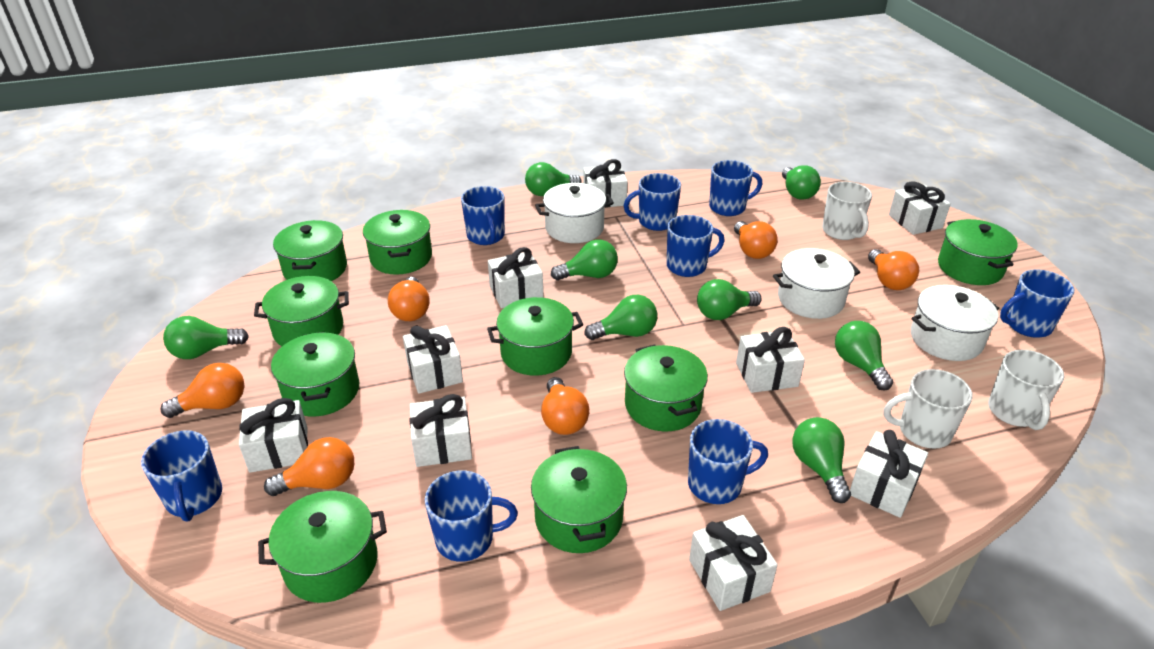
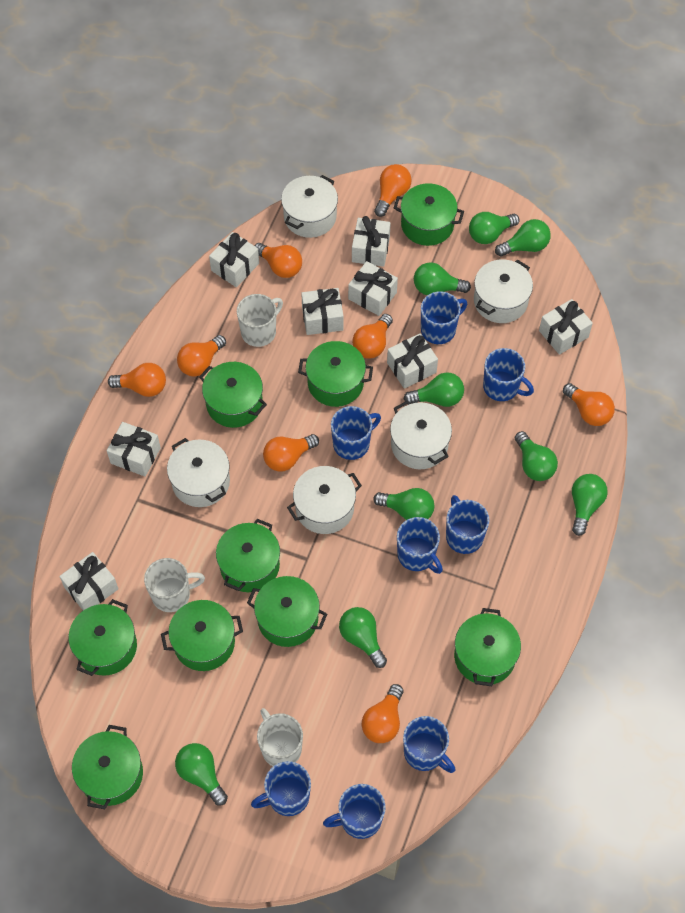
green light bulb: [163,316,249,359] [525,162,582,196] [551,240,618,280] [584,295,657,340] [697,279,761,320] [782,165,821,200] [792,417,851,503] [835,321,893,391] = 8 -> [175,743,228,806] [339,607,387,668] [373,488,434,520] [404,372,464,407] [414,262,471,295] [469,212,519,244] [495,219,551,257] [515,431,558,481] [572,474,608,536] = 9
orange light bulb: [160,363,244,418] [264,437,354,496] [388,277,430,321] [541,377,589,435] [734,221,778,259] [868,249,919,290] = 6 -> [108,363,166,397] [177,335,226,377] [255,243,302,278] [263,434,319,471] [352,314,393,358] [362,684,404,743] [374,164,412,217] [563,383,615,426] = 8
white gift: [239,398,308,473] [403,325,463,394] [410,394,472,467] [488,247,543,308] [583,159,628,208] [689,515,778,611] [736,327,805,393] [850,430,928,518] [889,181,951,235] = 9 -> [59,552,119,610] [107,422,161,477] [209,232,259,287] [301,288,344,335] [348,261,398,316] [352,216,391,267] [387,333,438,389] [539,299,593,355] = 8
white pot: [535,183,614,243] [773,248,860,319] [911,285,999,361] = 3 -> [167,438,230,507] [281,175,338,238] [287,466,362,534] [390,401,452,469] [474,259,533,323] = 5

